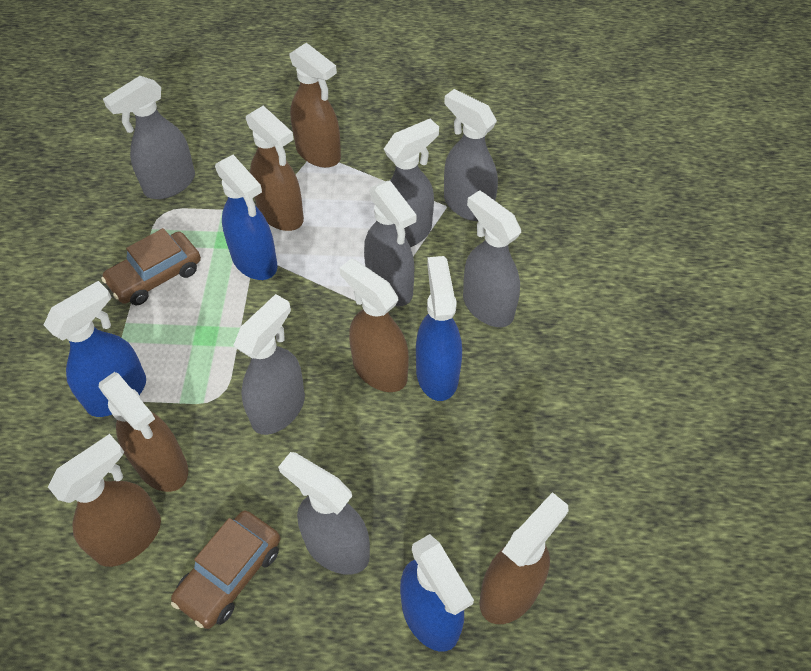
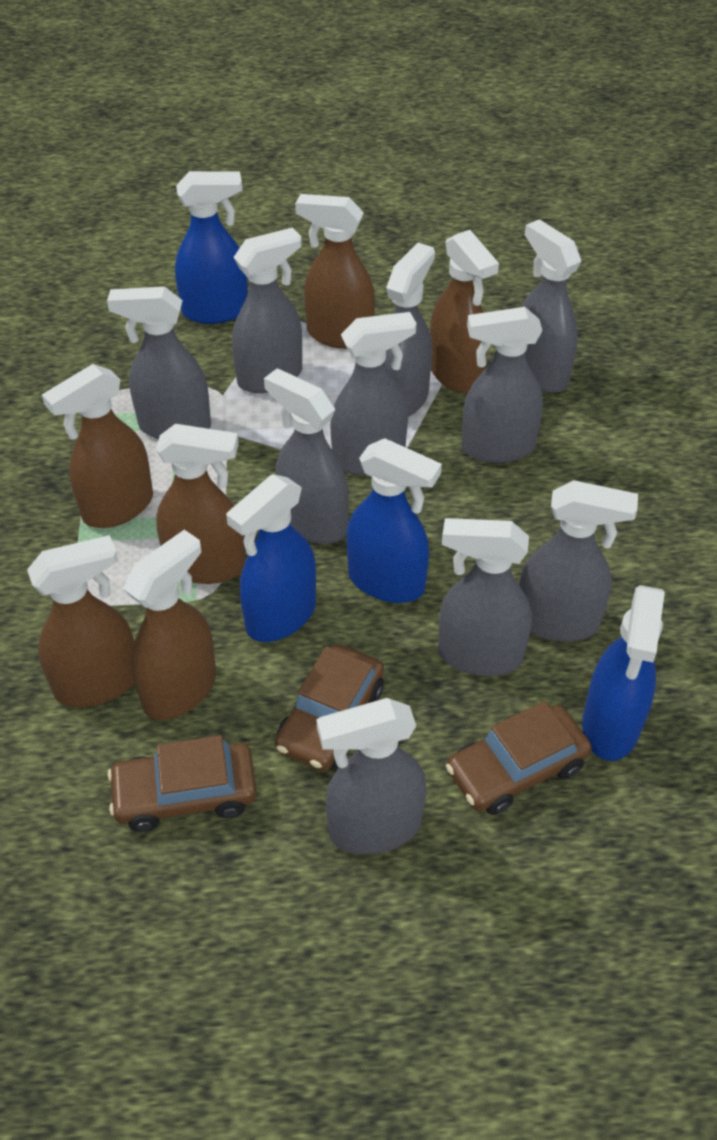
brown car: [101,228,201,305] [171,511,280,629] = 2 -> [107,735,257,832] [275,644,384,771] [446,701,592,815] = 3
grey spray bottle: [103,76,195,199] [233,294,305,435] [278,452,370,575] [364,181,416,307] [384,119,439,247] [444,89,498,221] [463,190,521,327] = 7 -> [107,287,211,439] [232,227,302,393] [264,368,348,544] [317,698,426,854] [330,312,416,475] [385,243,435,417] [438,518,532,676] [462,307,543,463] [519,480,638,642] [521,219,581,393] = 10

